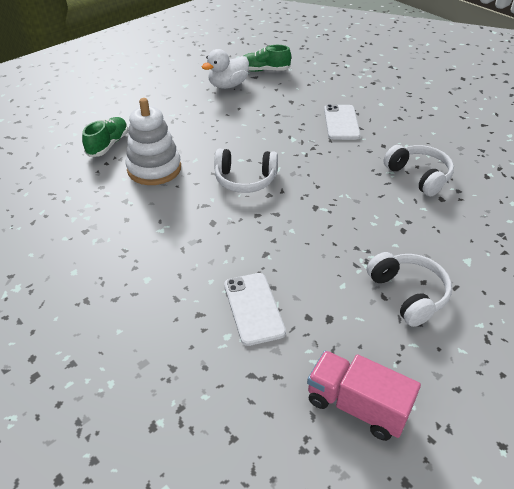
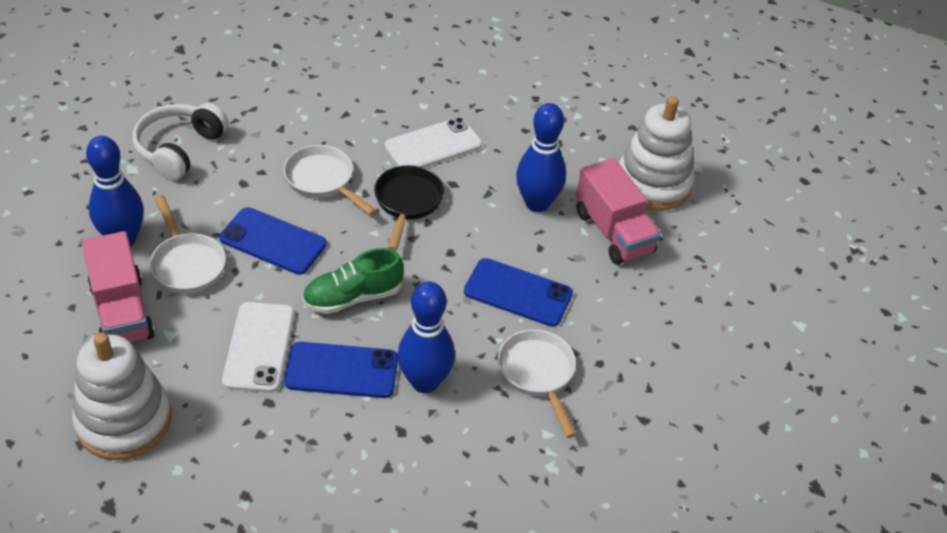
black pan: none = 0 -> [374,165,444,251] = 1
blue bowling pin: none = 0 -> [86,136,144,246] [398,282,455,393] [516,103,566,212] = 3
blue phone: none = 0 -> [219,207,327,275] [284,342,398,398] [464,258,573,327] = 3
green shoe: [82,117,128,157] [244,45,291,72] = 2 -> [302,248,404,314] = 1
pink truck: [307,351,421,441] = 1 -> [82,231,155,343] [576,158,661,265] = 2
white duck: [202,49,249,89] = 1 -> none = 0
white headphones: [214,149,278,193] [367,252,452,327] [383,145,454,196] = 3 -> [133,103,229,181] = 1
white pan: none = 0 -> [150,195,226,293] [284,145,376,215] [498,329,577,438] = 3
white stacking toy: [126,98,181,185] = 1 -> [72,333,172,460] [619,96,694,211] = 2

